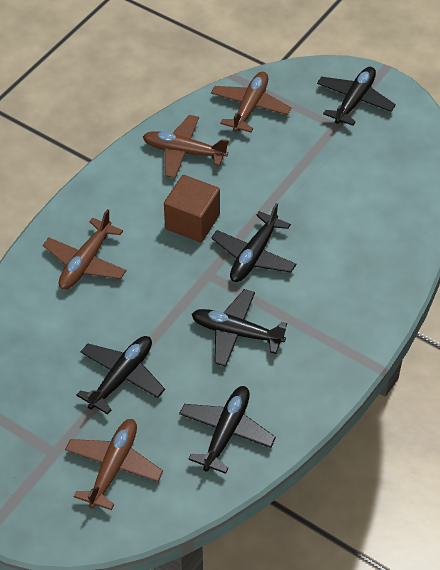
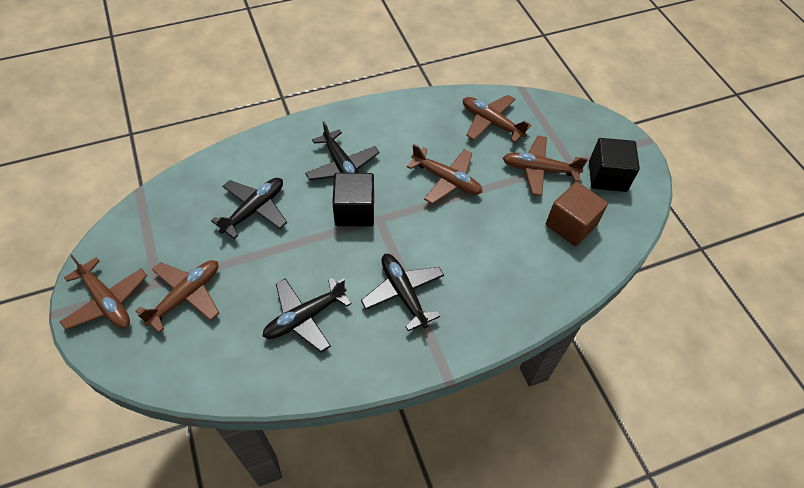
black cube: none = 0 -> [332,173,374,226] [589,138,640,192] = 2
black plane: [76,336,165,415] [179,386,276,474] [192,289,287,367] [211,203,296,282] [317,67,396,126] = 5 -> [211,178,287,239] [262,277,352,352] [305,121,379,180] [361,254,444,331] = 4
brown plane: [43,209,126,290] [65,419,163,510] [143,115,229,178] [211,72,291,133] = 4 -> [60,255,147,330] [135,260,219,333] [407,144,482,204] [463,95,531,143] [503,136,588,196] = 5

